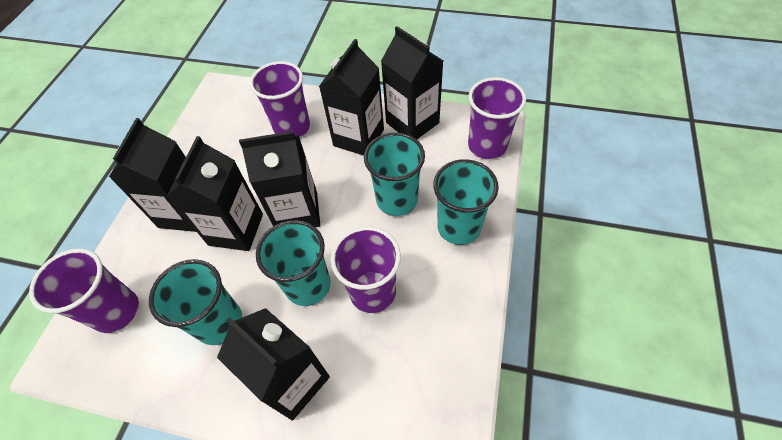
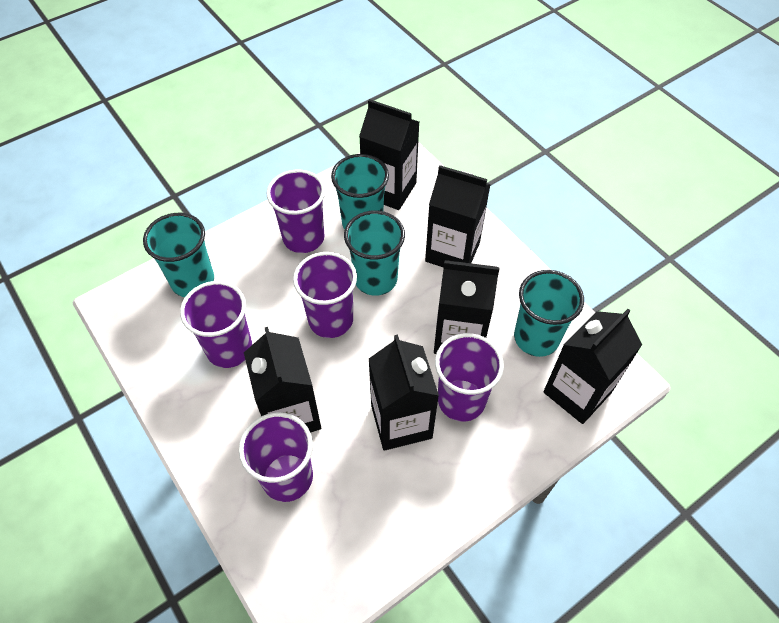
purple cup: [29,249,139,333] [250,61,310,137] [330,226,401,313] [468,77,526,159] = 4 -> [180,281,252,368] [239,412,313,502] [266,169,325,253] [293,252,357,338] [435,333,504,422] = 5

